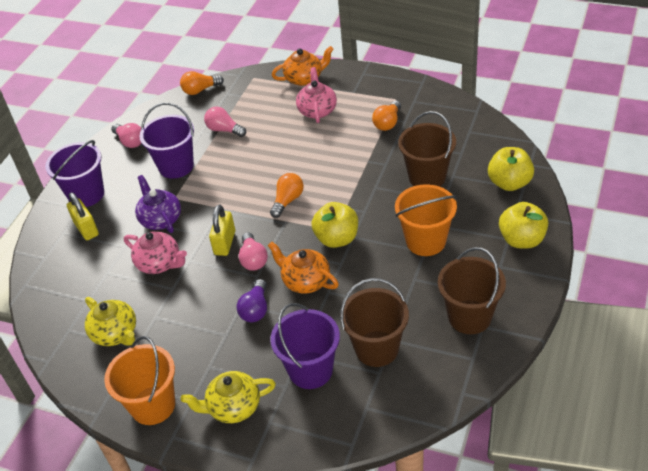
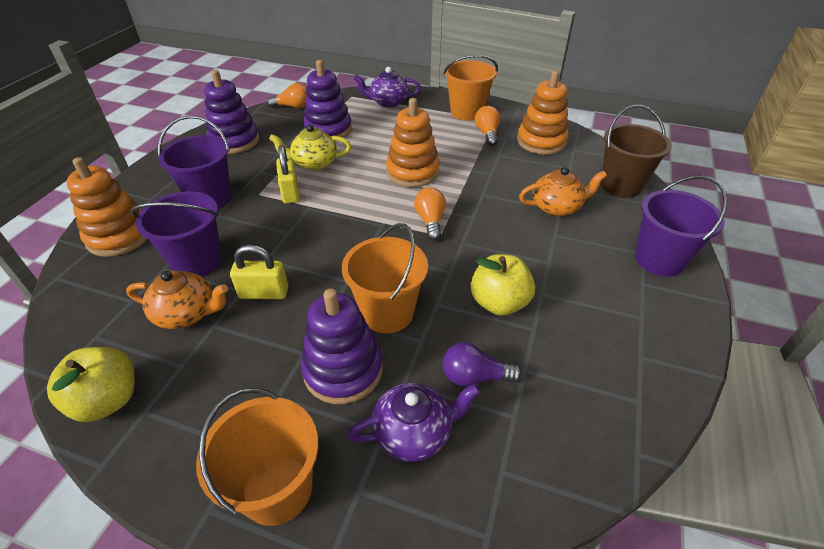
brown bucket: [340,278,409,367] [398,111,456,187] [438,247,506,334] = 3 -> [601,105,672,198] = 1
orange bucket: [104,336,175,425] [395,184,457,256] = 2 -> [196,388,318,526] [342,223,428,333] [444,55,498,121] = 3
orange stacking toy: none = 0 -> [66,157,147,257] [386,98,440,187] [517,70,569,154] = 3
pink light bulb: [111,123,141,148] [204,106,246,137] [239,232,268,271] = 3 -> none = 0
pink teapot: [124,232,187,274] [296,67,337,123] = 2 -> none = 0
purple stacking toy: none = 0 -> [204,70,259,154] [301,289,383,404] [303,60,352,138] = 3
purple teapot: [135,175,181,233] = 1 -> [347,383,480,462] [354,67,421,107] = 2
yellow apple: [311,202,358,248] [488,147,534,191] [499,202,548,249] = 3 -> [47,347,135,422] [471,254,535,316] = 2
yellow teapot: [85,297,136,346] [181,371,276,423] = 2 -> [269,124,351,170] = 1

